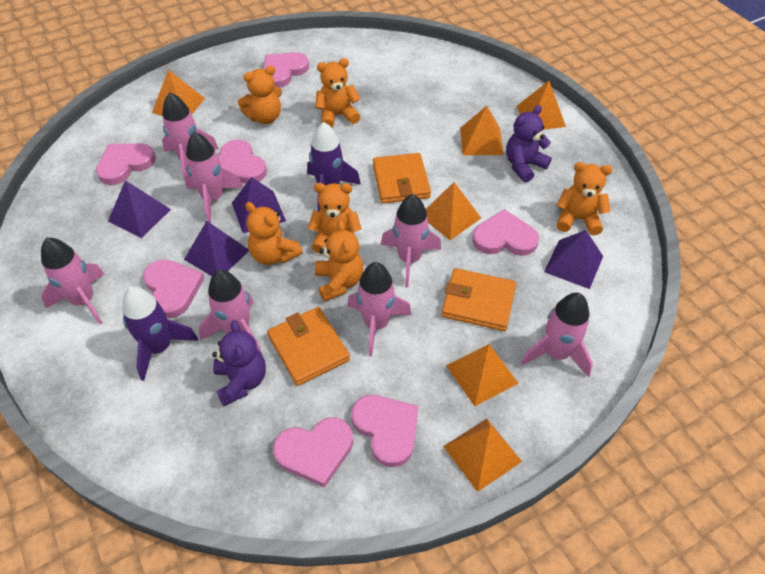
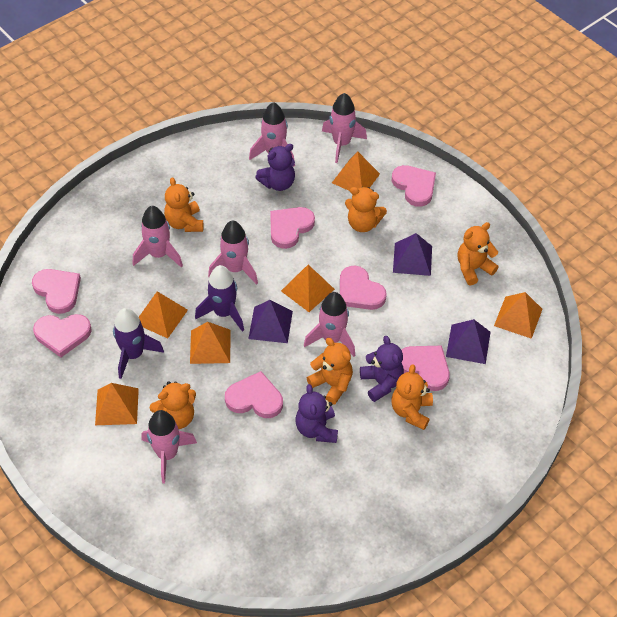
orange wallet: [267,307,350,386] [373,153,431,203] [441,268,516,331] = 3 -> none = 0
pink rocket: [41,238,105,325] [162,92,219,180] [184,132,243,223] [198,270,262,354] [347,262,411,357] [381,194,441,287] [521,293,593,377] = 7 -> [133,206,183,268] [141,410,197,483] [208,221,258,285] [249,102,295,167] [304,292,355,357] [322,93,367,163] = 6
purple pyramid: [108,180,171,238] [184,221,249,276] [232,177,286,233] [544,230,603,289] = 4 -> [248,300,293,343] [393,233,432,276] [446,319,491,364] = 3
purple teddy bear: [212,320,266,406] [506,105,552,183] = 2 -> [255,144,295,191] [296,384,338,443] [360,336,404,402] = 3

